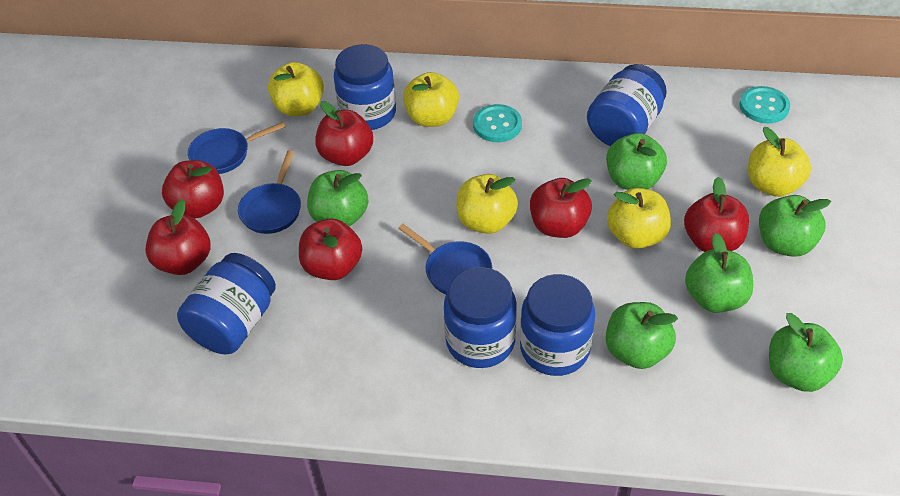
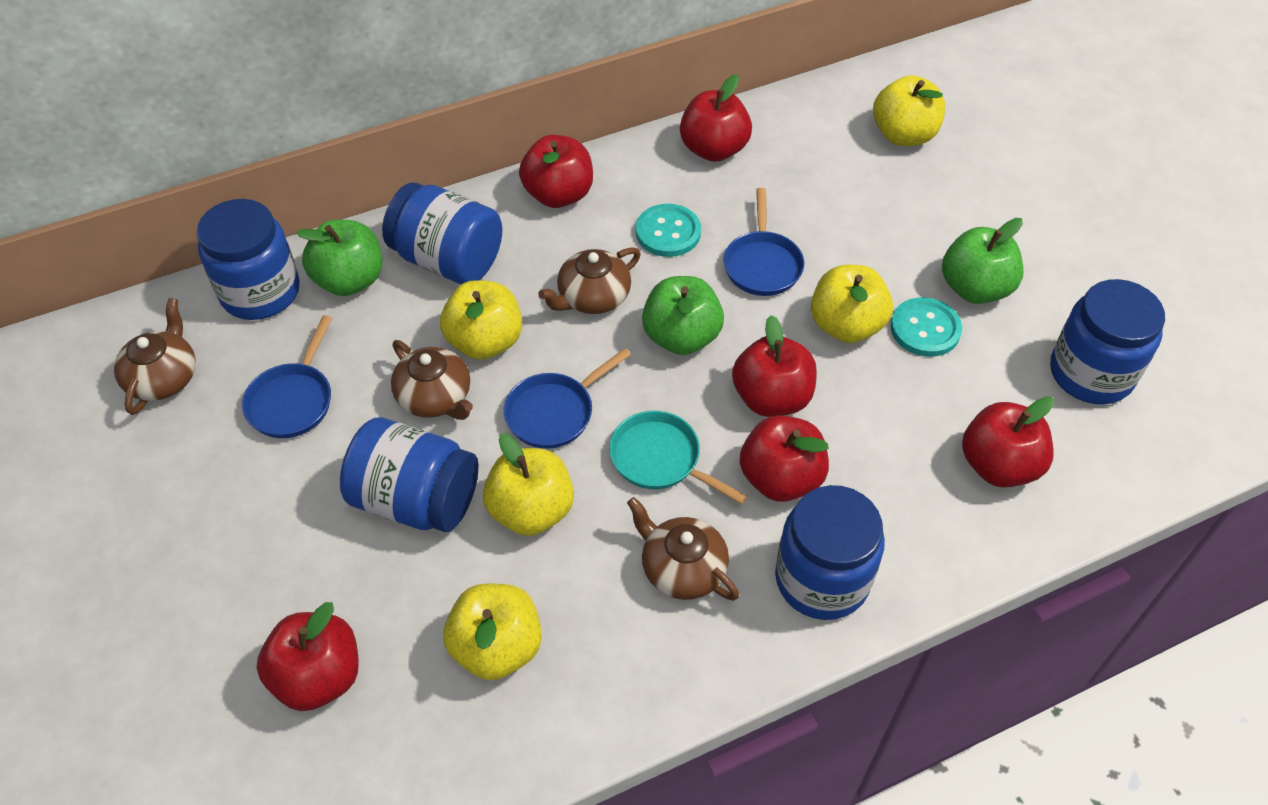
brown teapot: none = 0 -> [114,298,196,415] [391,340,473,420] [538,247,641,314] [627,497,739,601] = 4
green apple: [307,170,368,227] [606,133,667,190] [606,302,678,369] [685,233,753,313] [759,195,831,257] [769,313,843,392] = 6 -> [296,220,383,296] [642,276,724,355] [942,218,1024,304] = 3
turquoise pan: none = 0 -> [609,411,748,504] = 1

